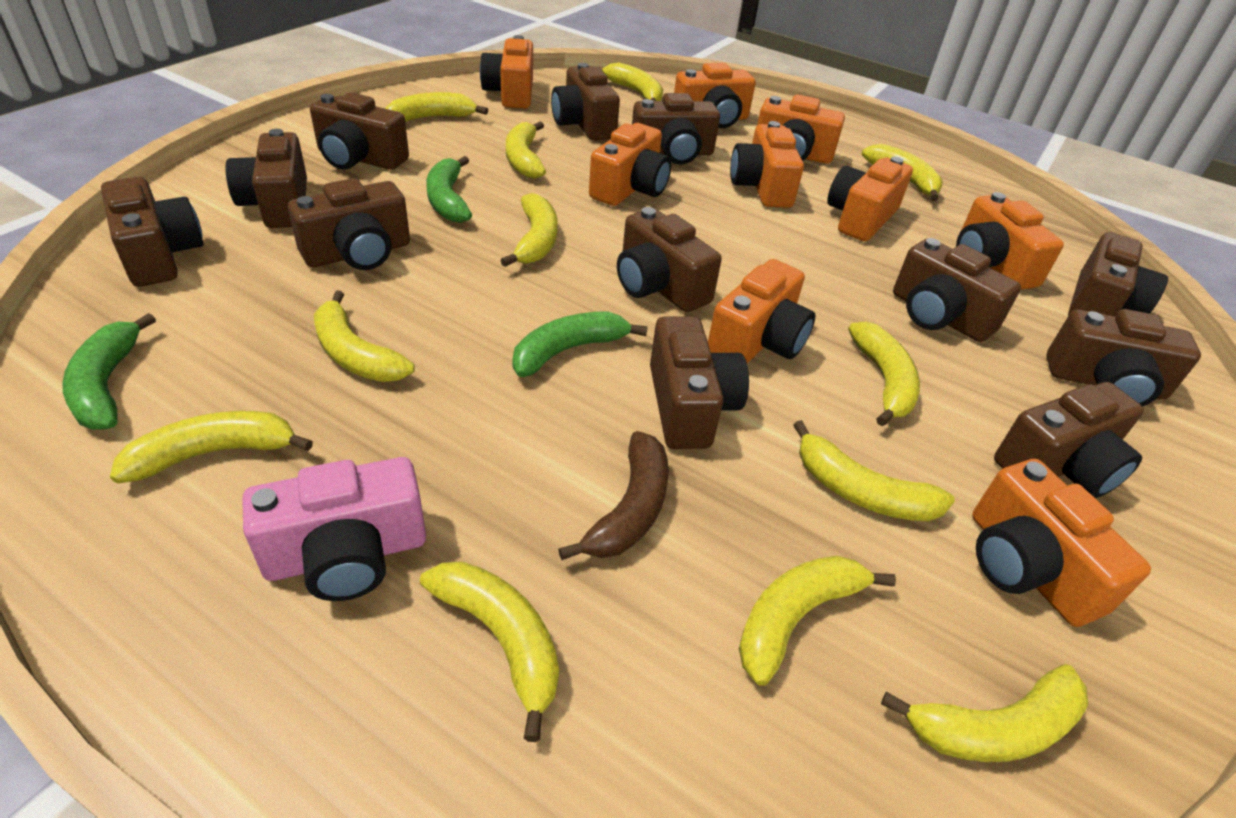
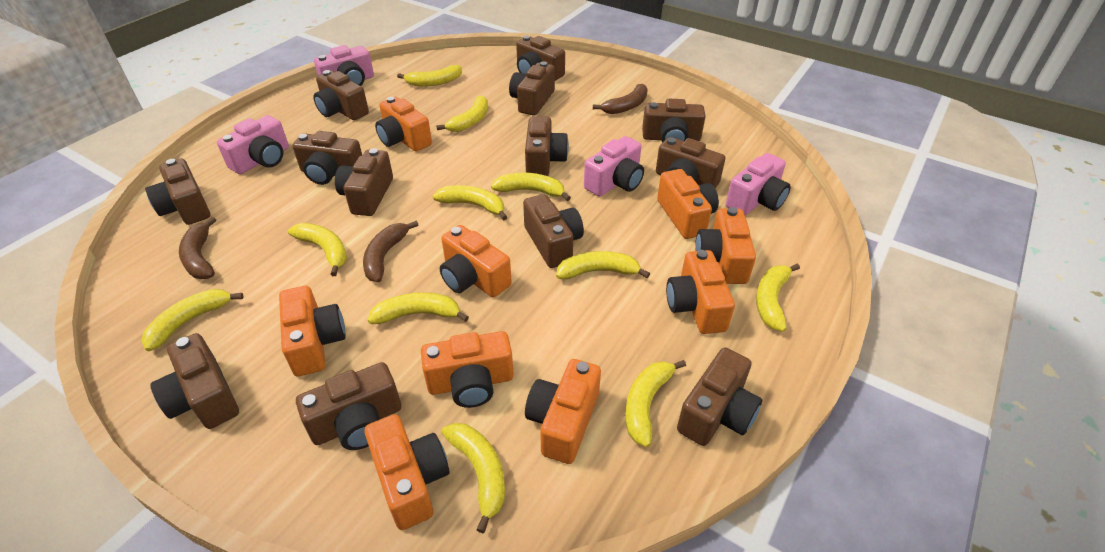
brown banana: [558,431,669,560] = 1 -> [179,217,216,279] [363,221,418,282] [593,84,648,114] = 3
brown camera: [101,177,204,287] [225,129,307,228] [288,178,410,270] [310,92,409,170] [551,63,620,140] [617,207,722,312] [632,93,720,164] [650,317,749,449] [893,238,1021,342] [994,382,1144,498] [1046,309,1201,407] [1068,232,1168,316] = 12 -> [145,158,210,225] [150,333,239,429] [292,131,362,185] [296,362,401,450] [313,70,369,120] [335,148,393,216] [509,61,555,115] [516,36,565,81] [523,194,584,268] [525,116,569,176] [642,99,706,143] [656,137,725,188] [677,347,762,446] = 13
green banana: [62,313,156,430] [426,156,472,223] [512,311,648,377] = 3 -> none = 0
pink camera: [242,457,426,601] = 1 -> [217,115,289,174] [314,45,374,86] [584,136,644,197] [726,153,791,215] = 4
yellow banana: [110,411,313,483] [314,291,415,382] [385,92,488,122] [420,561,559,742] [500,193,558,267] [506,121,546,179] [602,62,663,101] [739,556,896,686] [793,420,955,521] [848,321,920,426] [861,144,942,201] [881,664,1088,762] = 12 -> [141,289,244,351] [288,223,347,276] [368,292,469,324] [397,65,462,87] [433,185,507,221] [436,95,488,132] [442,423,505,533] [491,172,571,201] [556,251,650,279] [625,360,686,447] [756,263,800,332] = 11

